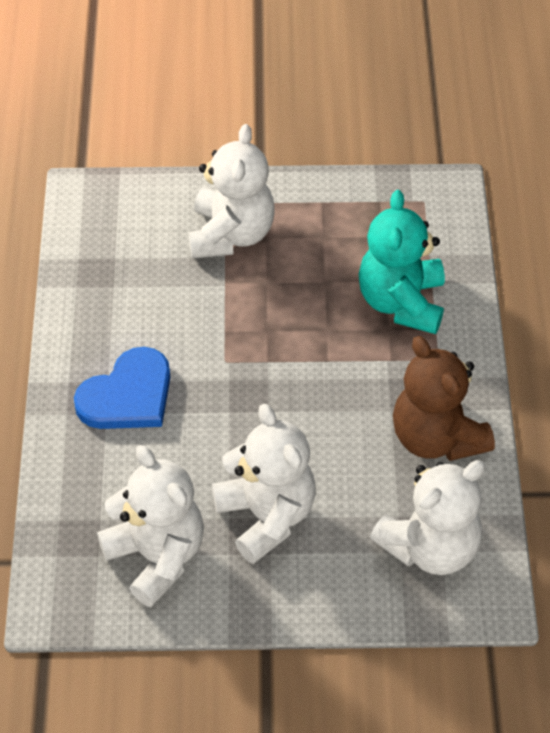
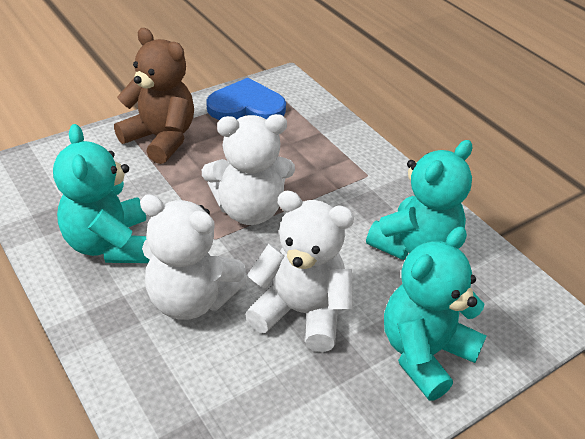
turquoise teddy bear: [359,190,445,334] = 1 -> [53,124,150,263] [366,140,473,260] [384,227,486,400] = 3
white teddy bear: [97,445,204,607] [189,124,275,258] [212,404,316,564] [370,460,485,575] = 4 -> [140,194,247,320] [202,114,295,225] [245,190,354,352] = 3

